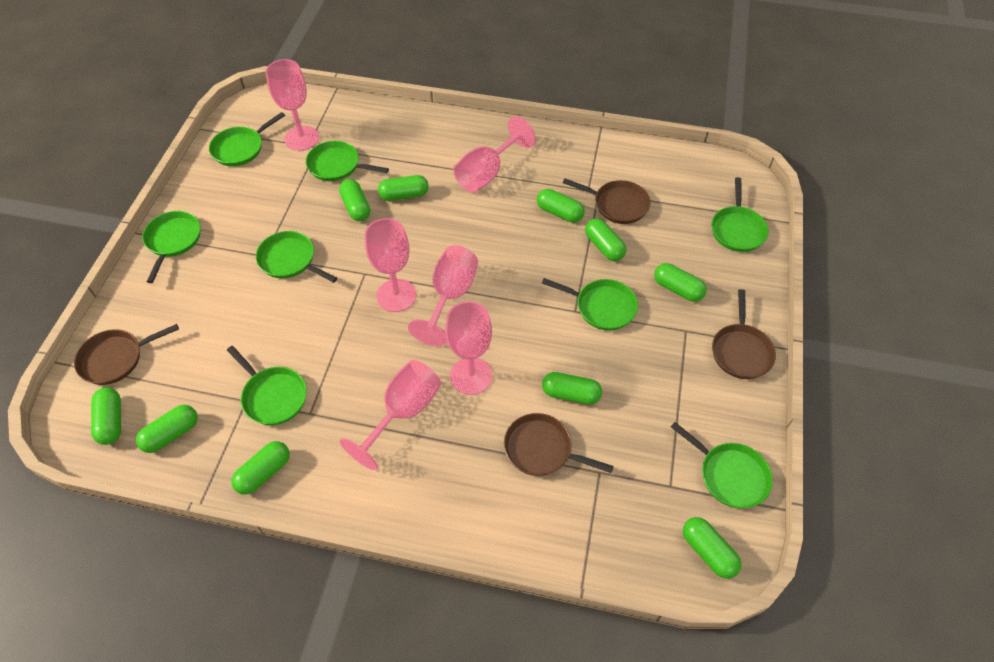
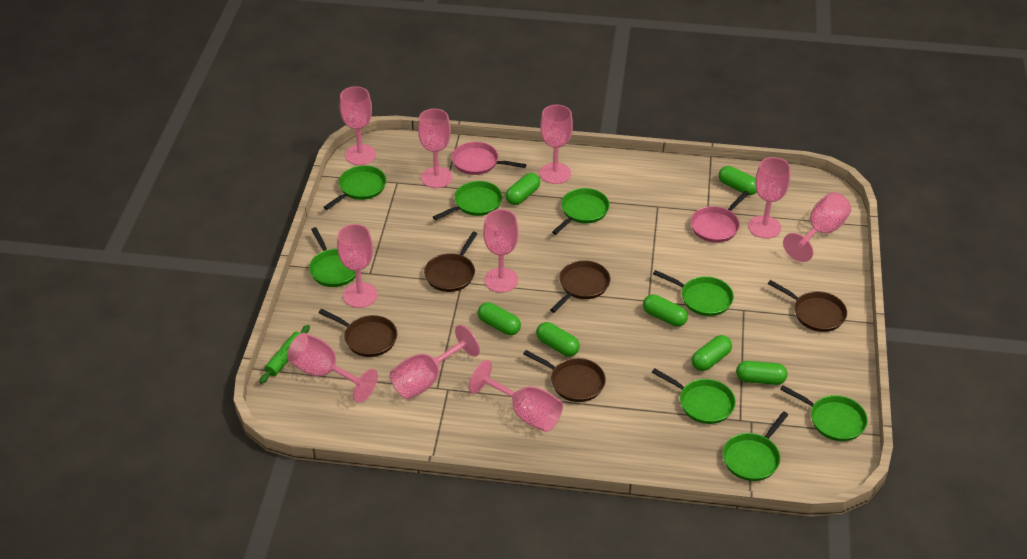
brown pan: [74,324,179,385] [504,413,614,476] [563,179,650,224] [712,289,776,379] = 4 -> [319,309,397,357] [424,232,478,292] [523,350,606,402] [550,260,610,313] [768,280,847,332] = 5
green capsule: [91,387,121,445] [136,405,198,453] [231,441,290,495] [339,179,370,221] [378,175,429,201] [537,189,585,222] [542,372,602,405] [585,218,626,261] [654,263,707,302] [683,517,741,579] = 10 -> [478,302,521,335] [506,173,540,205] [536,322,580,357] [643,294,688,327] [692,335,732,371] [719,166,757,195] [736,361,788,385] = 7
green rolling pin: none = 0 -> [259,325,310,384] = 1
pink goblet: [265,59,319,151] [340,360,441,470] [365,218,416,312] [408,245,478,346] [445,301,492,395] [453,116,536,193] = 6 -> [287,333,378,403] [337,224,378,308] [340,86,376,165] [390,325,480,399] [418,109,453,188] [469,360,563,432] [483,209,519,293] [540,105,573,184] [748,157,791,239] [783,192,851,262] = 10
pink pan: none = 0 -> [452,142,526,175] [691,191,749,243] = 2

